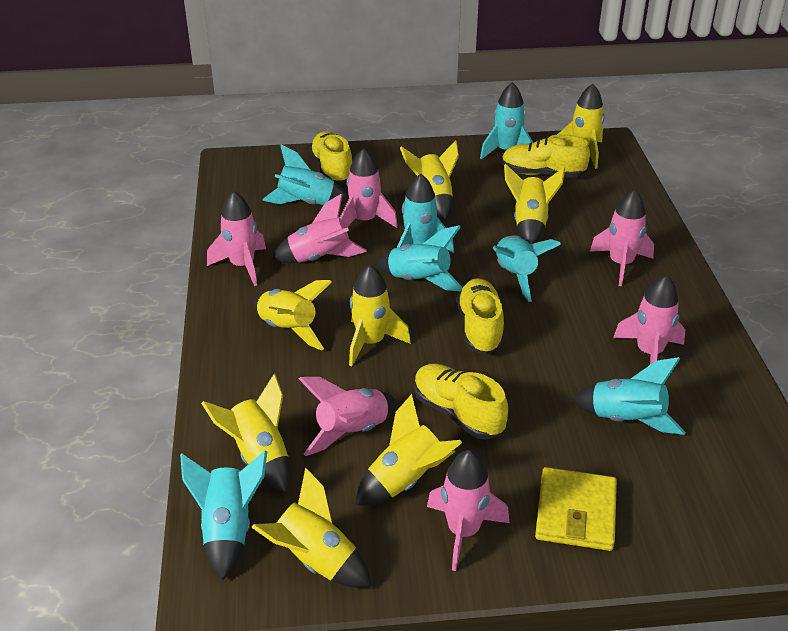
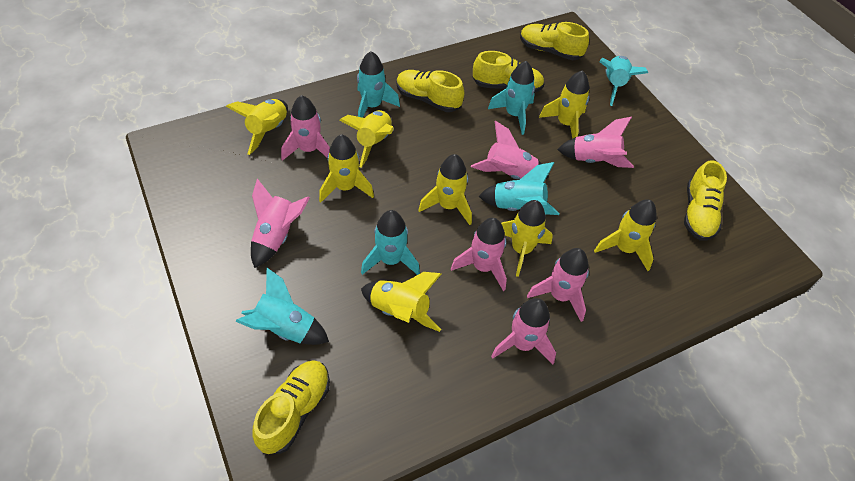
turquoise rocket: [180,451,267,580] [262,145,349,205] [376,225,463,291] [397,174,454,253] [480,82,533,160] [493,235,561,302] [572,357,686,435] = 7 -> [235,268,329,345] [357,51,400,118] [361,210,420,275] [479,162,559,215] [488,61,535,135] [599,56,648,106] = 6
yellow shoe: [309,131,352,184] [414,364,508,440] [457,278,504,355] [501,134,590,178] = 4 -> [253,360,330,454] [396,70,464,112] [473,51,545,93] [520,22,589,60] [684,160,727,241] = 5
yellow wallet: [535,467,617,551] = 1 -> none = 0

